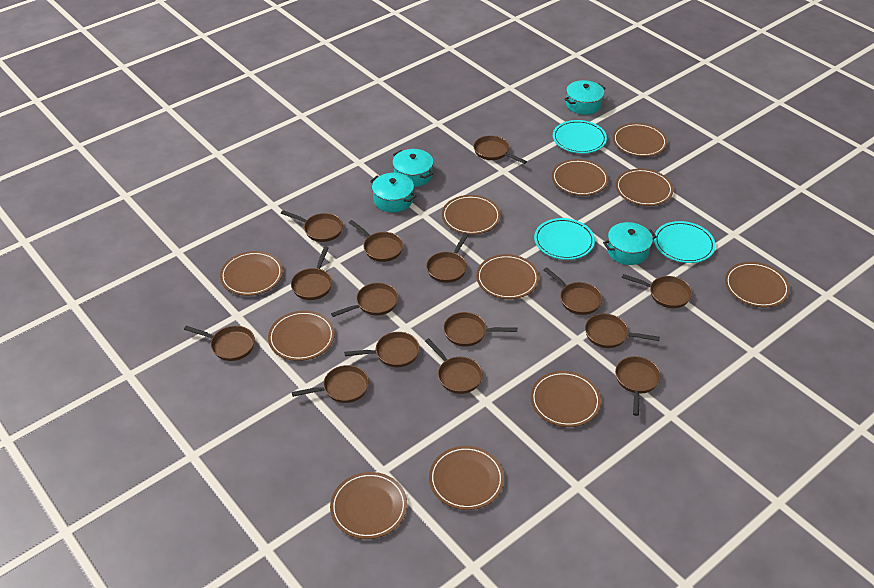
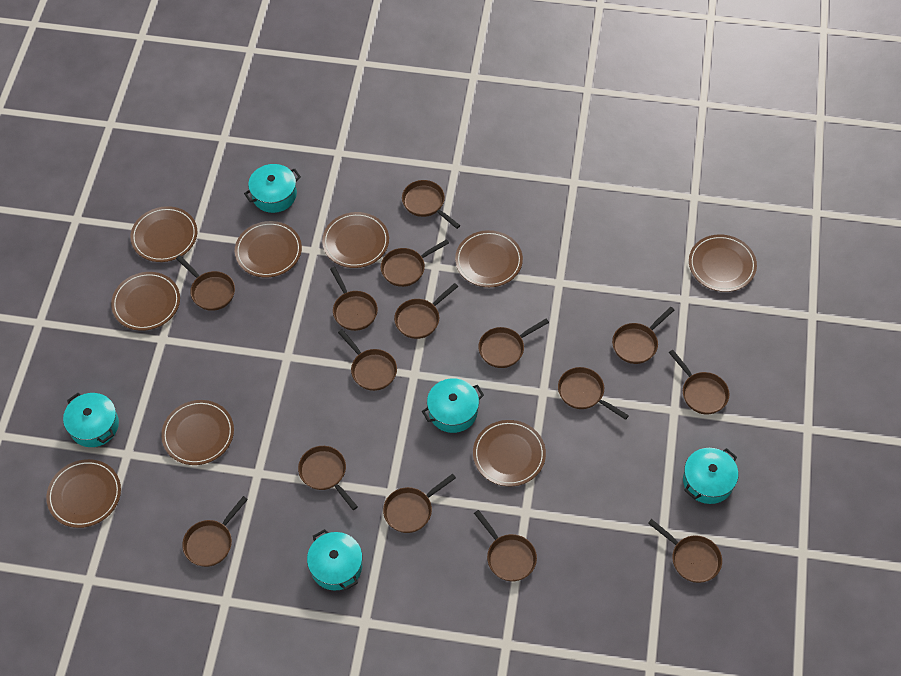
brown plate: [220,251,283,296] [268,311,335,361] [330,472,407,539] [429,446,504,510] [442,195,501,235] [476,254,539,299] [530,371,601,427] [552,159,609,196] [613,123,667,157] [616,169,674,206] [725,262,790,307] = 11 -> [46,459,121,528] [111,272,180,331] [131,206,197,262] [161,400,234,465] [235,221,302,278] [322,212,389,268] [455,230,523,287] [473,420,546,486] [689,234,757,292] = 9
turquoise plate: [534,218,595,260] [553,120,607,153] [654,221,716,263] = 3 -> none = 0
turquoise pot: [370,173,416,212] [392,149,433,187] [564,80,605,115] [603,222,657,265] = 4 -> [63,393,119,447] [244,164,301,213] [307,529,362,591] [422,379,484,433] [683,448,738,504] = 5

